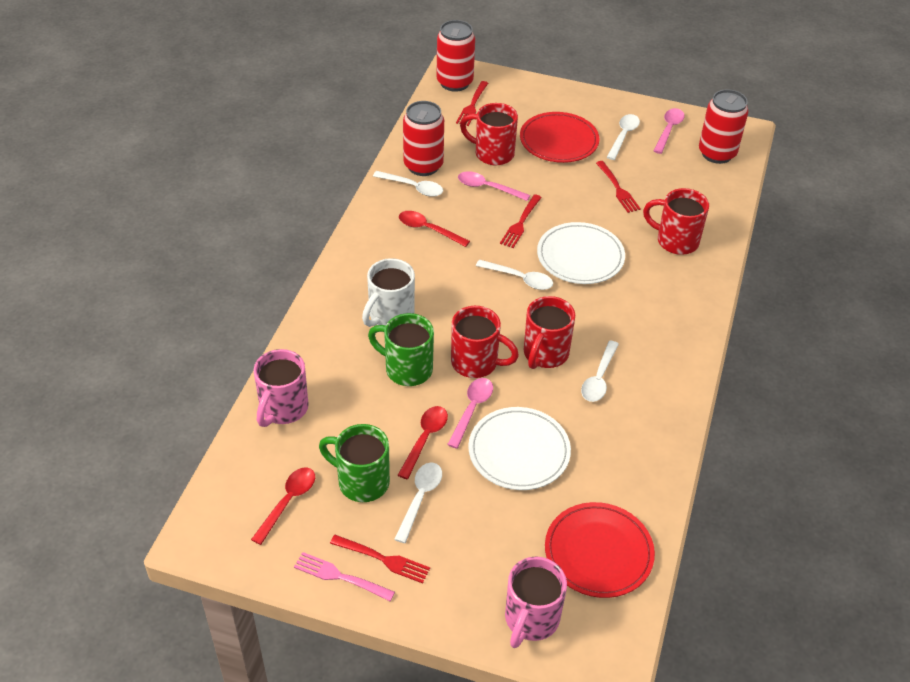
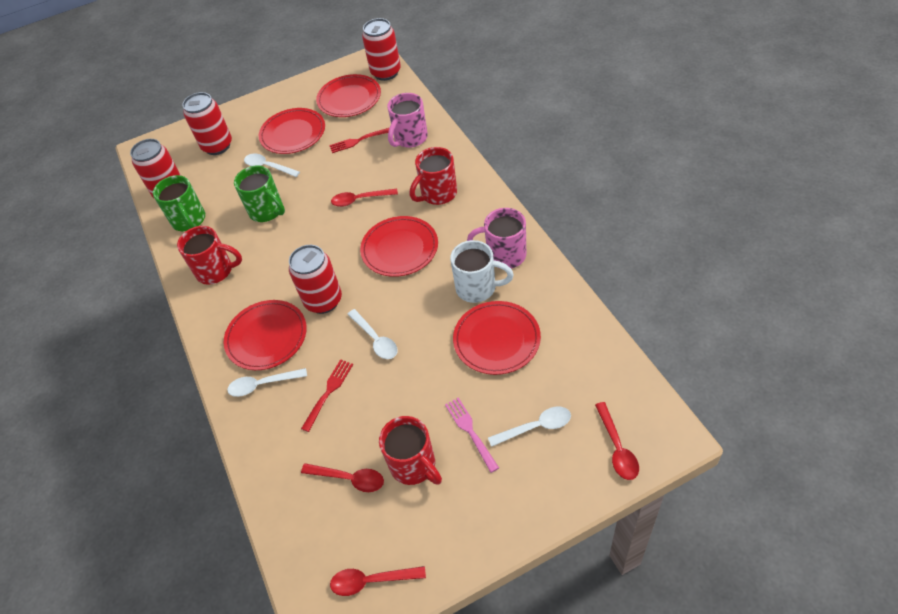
pink spoon: [447,378,493,449] [458,171,530,201] [654,108,685,154] = 3 -> none = 0
red can: [403,101,444,176] [436,20,475,92] [699,89,749,164] = 3 -> [130,139,181,198] [182,92,232,155] [289,245,342,314] [362,18,401,81] = 4
red fork: [330,535,430,584] [456,81,488,126] [500,194,542,248] [596,161,641,213] = 4 -> [301,359,353,432] [329,128,389,153] = 2
red mug: [451,306,519,378] [460,103,518,165] [524,296,575,369] [643,188,709,255] = 4 -> [177,226,242,285] [379,416,442,485] [410,147,457,205] = 3
red plate: [520,112,599,163] [545,502,655,598] = 2 -> [224,300,307,370] [259,108,325,154] [316,74,381,117] [360,216,438,277] [453,301,541,375] = 5
red spoon: [251,467,315,545] [398,406,448,479] [399,211,470,247] = 3 -> [301,463,384,492] [330,566,426,596] [331,189,398,207] [595,402,639,480] = 4
white plate: [468,407,571,490] [537,222,625,284] = 2 -> none = 0
white spoon: [373,171,443,197] [394,463,442,543] [476,259,553,290] [581,341,619,402] [607,114,640,160] = 5 -> [227,368,307,397] [244,154,300,177] [348,309,397,359] [488,407,571,447] = 4

